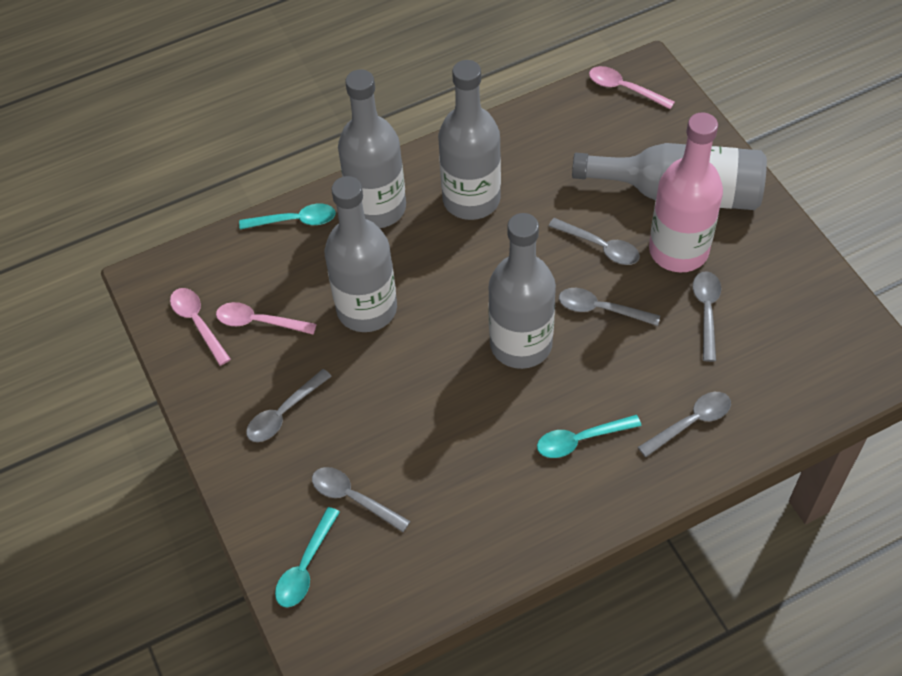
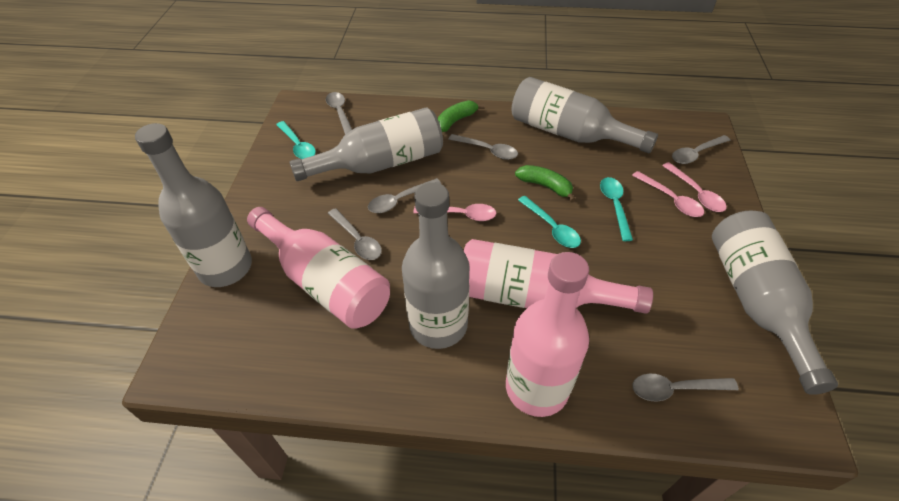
green banana: none = 0 -> [437,100,485,132] [515,165,576,202] = 2
pink bottle: [649,112,723,273] = 1 -> [247,207,390,329] [464,239,653,314] [506,252,589,417] = 3

